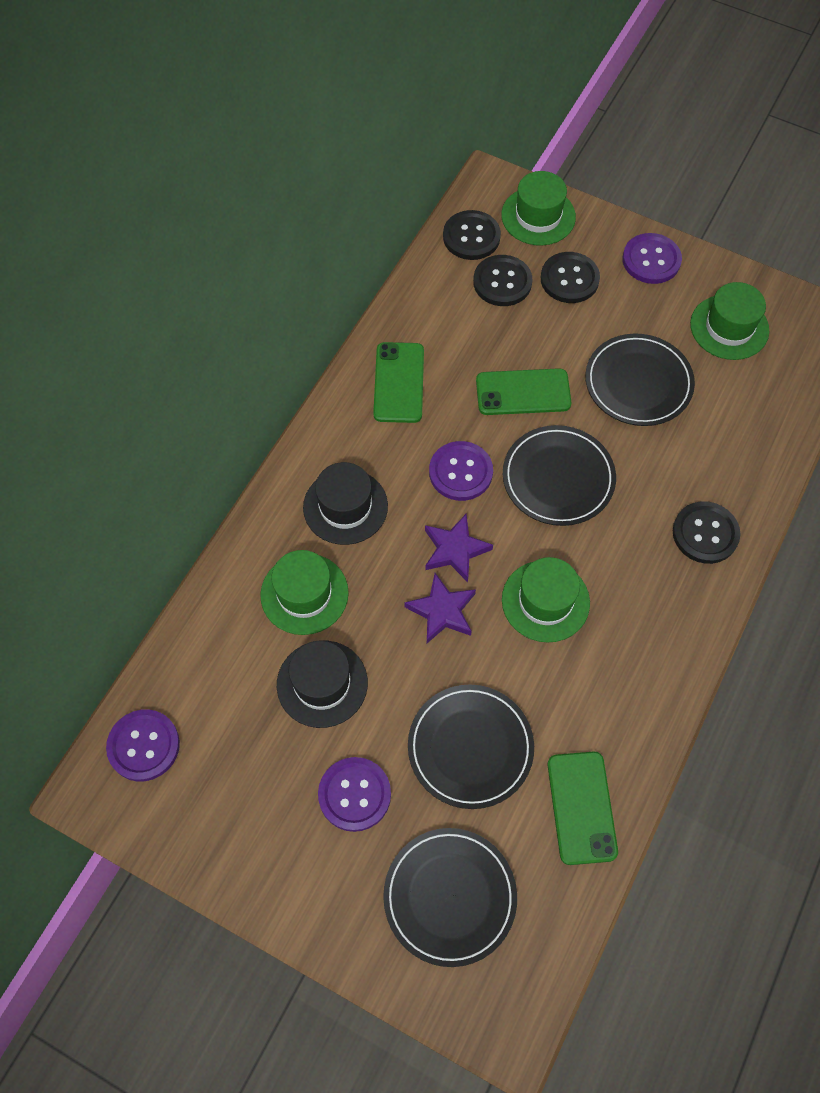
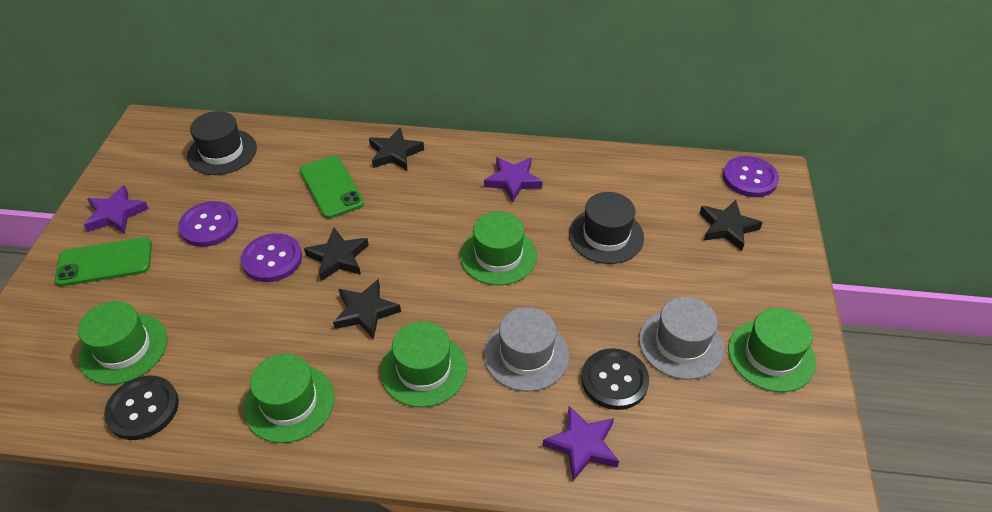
black button: [443,210,501,260] [473,255,533,306] [541,252,600,303] [673,501,740,564] = 4 -> [104,375,179,440] [581,348,649,410] = 2
black plate: [383,828,517,967] [408,685,534,809] [503,425,616,526] [585,334,695,426] = 4 -> none = 0
black star: none = 0 -> [304,228,369,281] [333,279,401,339] [369,128,424,170] [700,200,763,251] = 4
green hat: [260,550,349,635] [501,171,576,245] [502,557,590,643] [690,282,769,360] = 4 -> [78,301,167,385] [244,354,335,443] [380,321,467,407] [460,211,537,286] [728,308,816,392] = 5
green phone: [373,342,424,423] [476,368,571,415] [547,751,618,865] = 3 -> [55,237,152,286] [300,156,364,219] = 2
grey hat: none = 0 -> [484,307,569,392] [639,296,724,380] = 2
purple button: [106,709,180,782] [318,757,391,832] [429,441,493,501] [622,233,682,284] = 4 -> [178,201,238,247] [241,233,302,282] [723,156,779,197] = 3
purple star: [404,573,476,643] [425,514,493,582] = 2 -> [84,185,149,234] [484,157,543,202] [543,406,619,481] = 3

